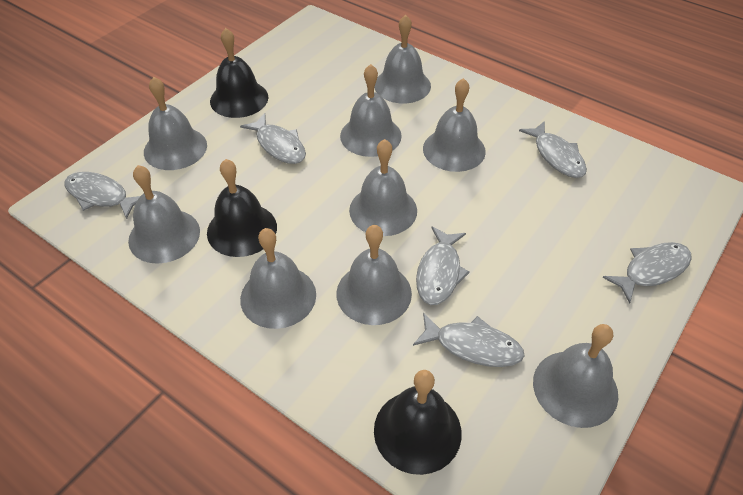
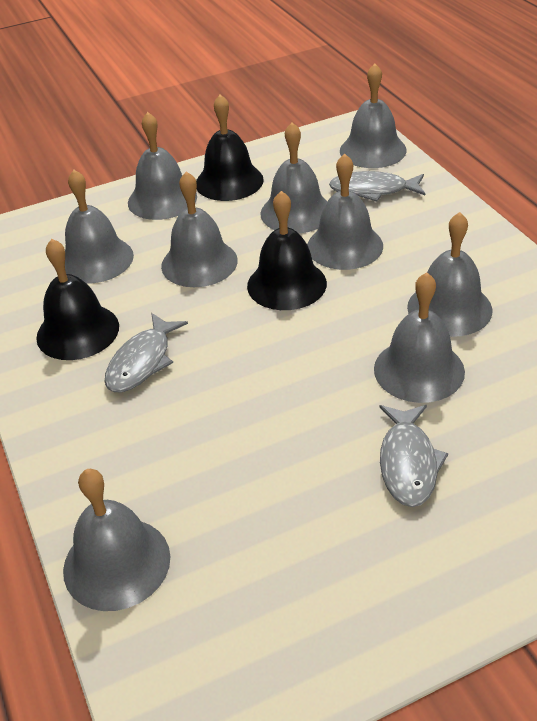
grey fish: [64,172,140,219] [240,114,306,164] [413,312,525,367] [416,227,470,305] [519,121,587,178] [603,242,692,303] = 6 -> [104,313,188,392] [329,171,425,202] [380,405,448,507] = 3

